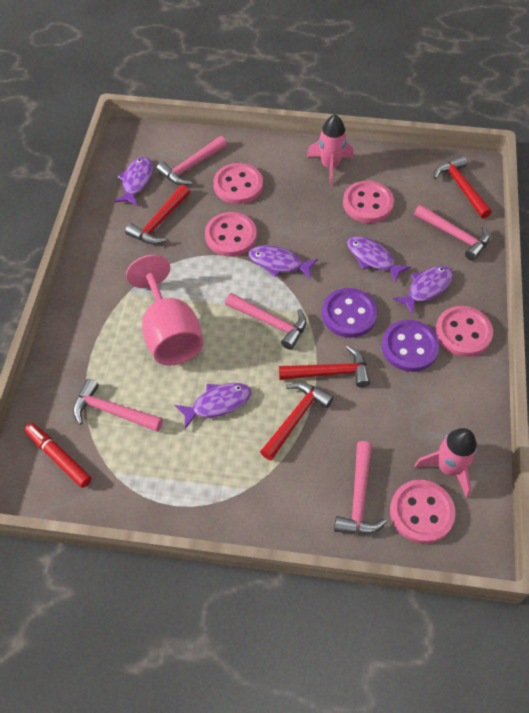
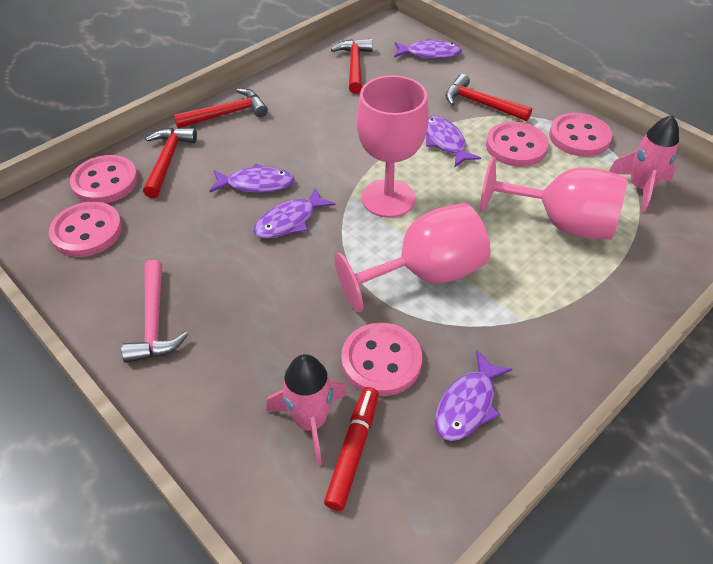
pink goblet: [126,255,204,365] = 1 -> [334,203,491,313] [356,75,429,218] [480,157,627,240] = 3
pink hammer: [73,379,163,432] [156,136,227,185] [225,293,306,350] [334,441,387,534] [414,205,490,261] = 5 -> [121,260,189,363] = 1
purple button: [322,288,378,338] [382,320,440,372] = 2 -> none = 0

